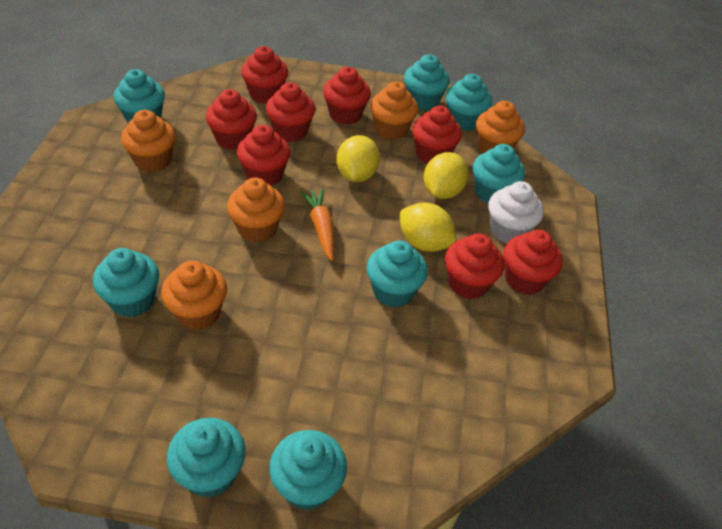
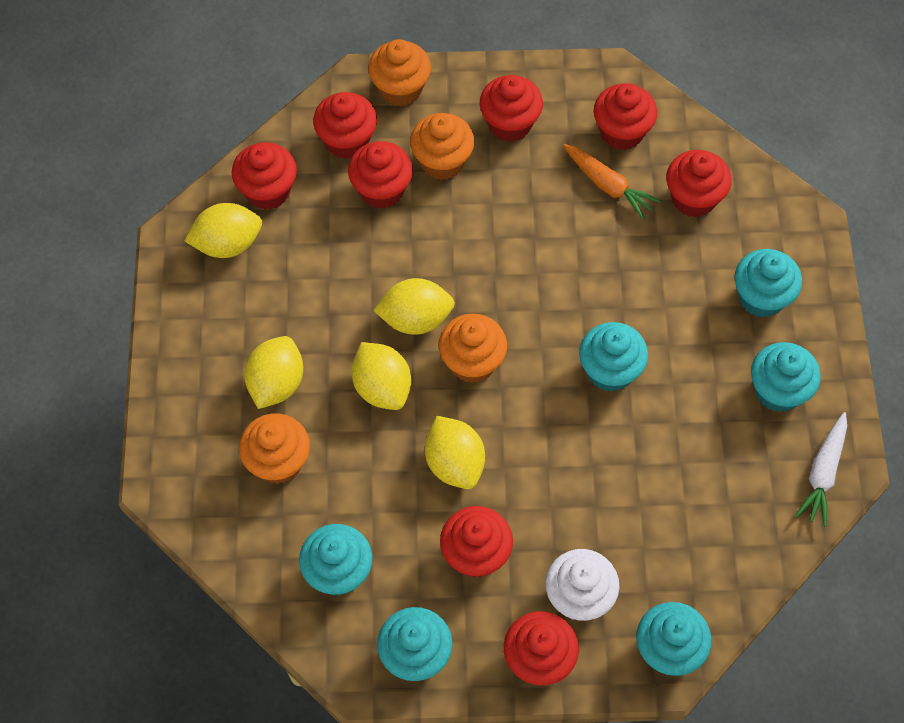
orange cupcake: [121,110,176,172] [161,261,227,330] [227,178,285,243] [370,82,418,140] [476,101,525,154] = 5 -> [239,413,310,484] [368,39,431,107] [410,113,474,180] [438,314,507,383] = 4
turquoise cupcake: [93,248,159,318] [113,69,165,123] [167,418,246,498] [269,430,347,510] [367,240,428,307] [404,54,450,111] [445,74,492,131] [473,144,525,203] = 8 -> [299,524,373,596] [377,607,452,681] [579,322,648,392] [636,602,712,676] [735,249,802,318] [751,342,821,412] = 6
white carrot: none = 0 -> [795,412,847,527] = 1
yellow lemon: [336,135,380,182] [399,203,457,252] [424,152,469,199] = 3 -> [184,203,262,258] [244,336,303,409] [352,342,411,410] [373,278,455,335] [425,416,485,489] = 5

